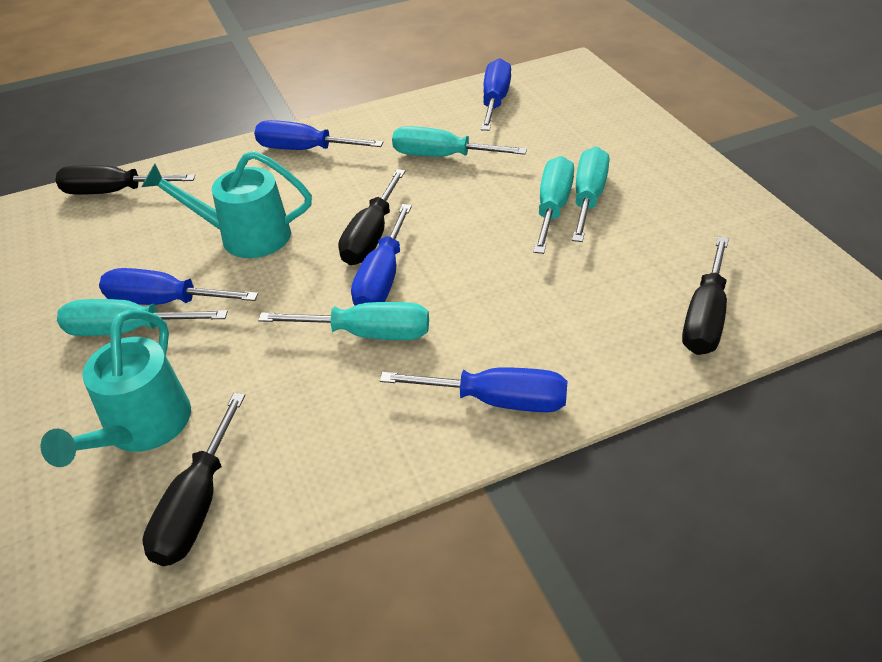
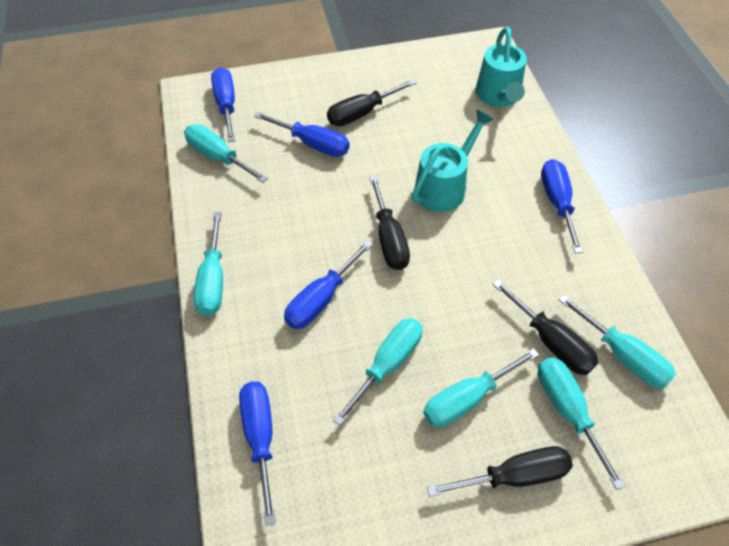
turquoise screwdriver: [57,299,228,336] [258,302,429,340] [392,126,527,157] [533,156,574,254] [572,147,609,242] = 5 -> [184,124,268,183] [193,212,223,316] [333,318,423,426] [423,348,539,427] [538,357,625,490] [558,294,676,388] = 6

